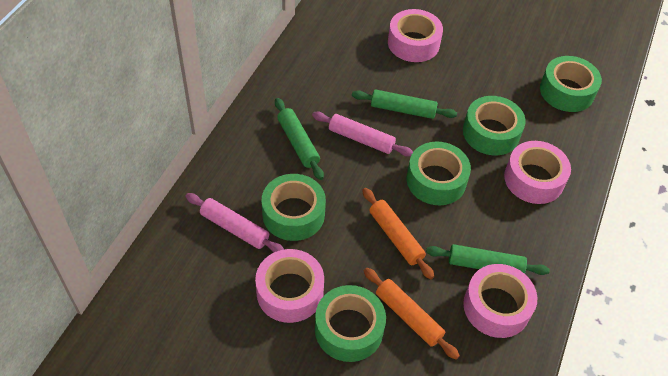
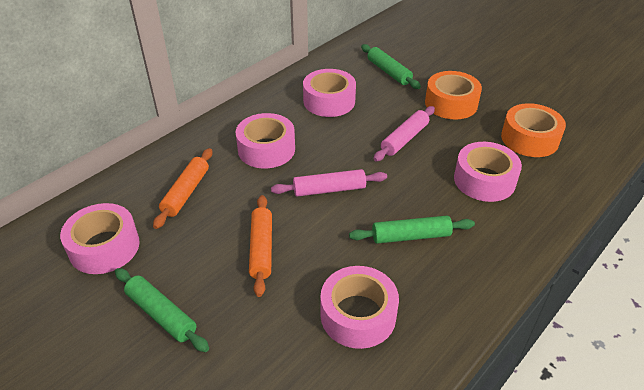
green tape: [262,174,326,241] [315,285,386,362] [407,142,471,205] [463,96,526,155] [540,56,602,112] = 5 -> none = 0
orange tape: none = 0 -> [425,71,482,119] [501,103,566,157] = 2
pink tape: [255,249,324,323] [388,9,443,62] [463,264,537,338] [504,141,571,204] = 4 -> [60,203,140,274] [235,113,295,168] [303,69,356,117] [320,266,399,349] [454,142,522,202] = 5

